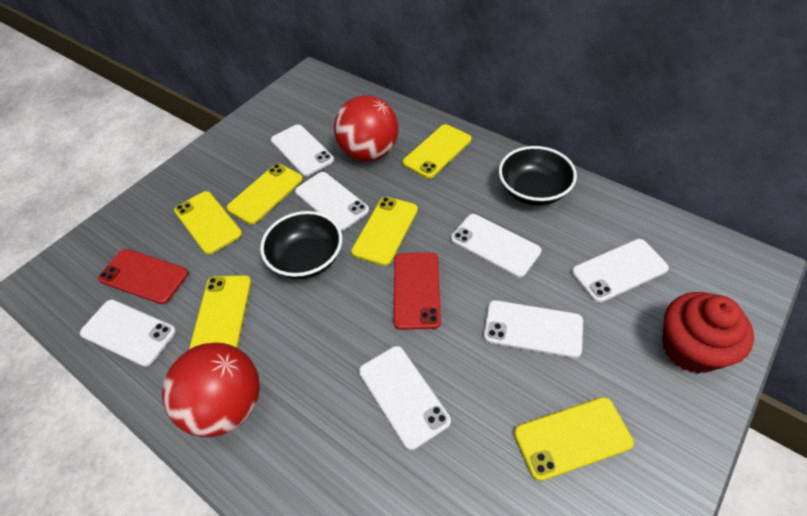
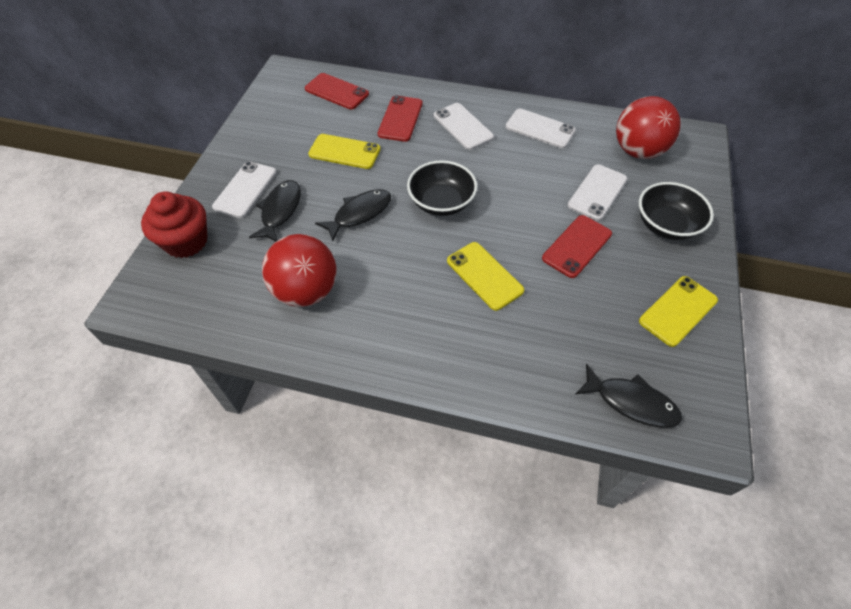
black fish: none = 0 -> [249,180,301,242] [315,189,391,241] [575,364,682,428] = 3
red phone: [98,249,189,304] [394,252,441,330] = 2 -> [305,73,369,110] [378,95,423,142] [542,215,612,278] = 3
white phone: [80,300,176,367] [271,124,334,176] [295,172,369,231] [359,346,451,450] [451,214,542,278] [484,300,583,358] [572,239,669,303] = 7 -> [212,161,277,218] [434,103,494,150] [506,109,576,148] [568,164,627,221] = 4
yellow phone: [174,191,242,255] [189,275,251,349] [226,164,303,225] [351,197,418,266] [403,124,472,179] [514,397,634,481] = 6 -> [308,134,381,169] [447,242,524,311] [639,276,718,347] = 3

